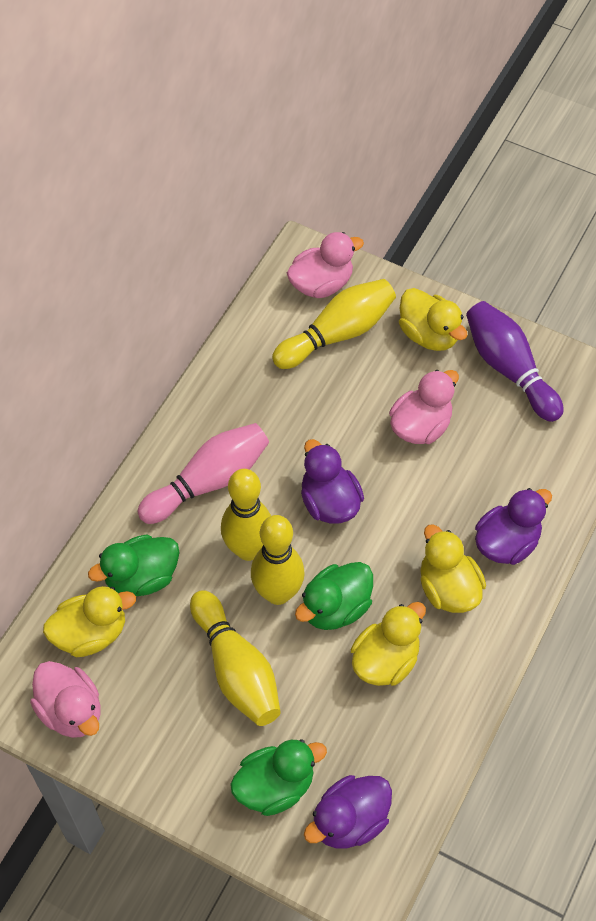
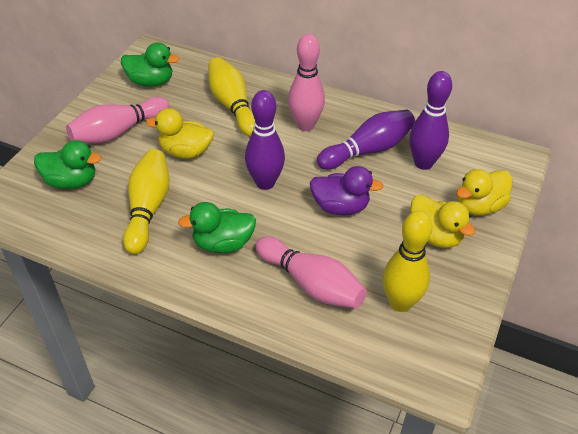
pink bowling pin: [137,423,269,524] = 1 -> [66,97,170,143] [256,236,367,309] [288,34,325,131] = 3
pink duck: [30,661,101,738] [287,232,364,298] [389,370,459,444] = 3 -> none = 0
purple bowling pin: [466,301,564,422] = 1 -> [245,90,285,190] [317,110,415,170] [409,71,452,170] = 3
purple duck: [301,439,364,524] [304,775,392,849] [475,488,552,565] = 3 -> [310,166,384,215] = 1
yellow bowling pin: [190,590,281,726] [221,469,271,561] [251,515,305,605] [272,279,396,369] = 4 -> [123,149,169,254] [208,57,255,136] [383,211,433,312] = 3
yellow duck: [43,586,136,657] [351,602,426,686] [399,288,468,351] [421,524,486,613] = 4 -> [146,108,214,159] [410,194,475,248] [456,169,512,216] = 3

